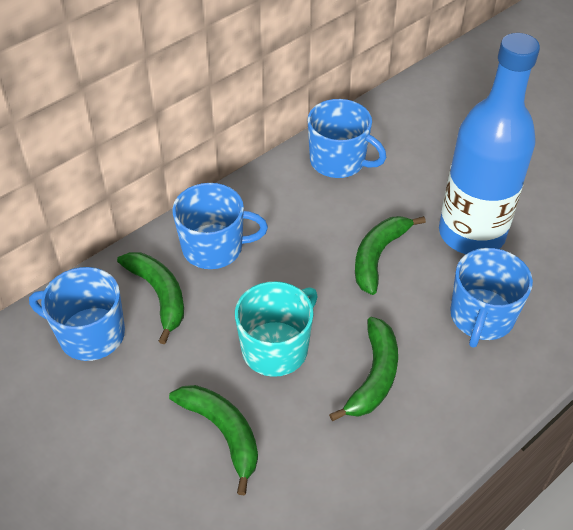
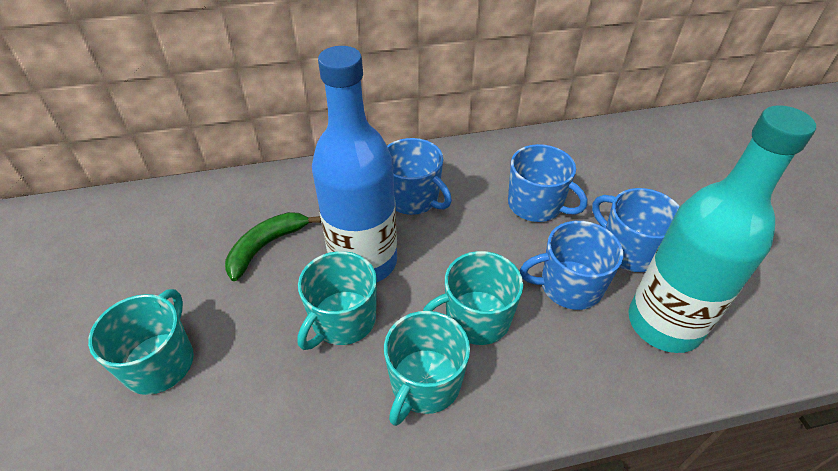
green banana: [117,252,184,344] [169,385,258,495] [329,317,398,421] [355,216,426,295] = 4 -> [225,212,321,281] = 1
turquoise bottle: none = 0 -> [628,105,816,353] = 1
turquoise mug: [235,281,318,377] = 1 -> [88,289,194,395] [297,251,377,350] [384,311,470,426] [423,251,523,345] = 4

